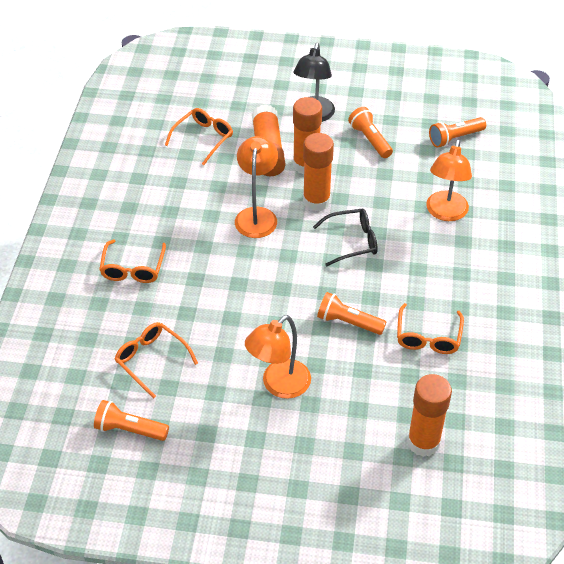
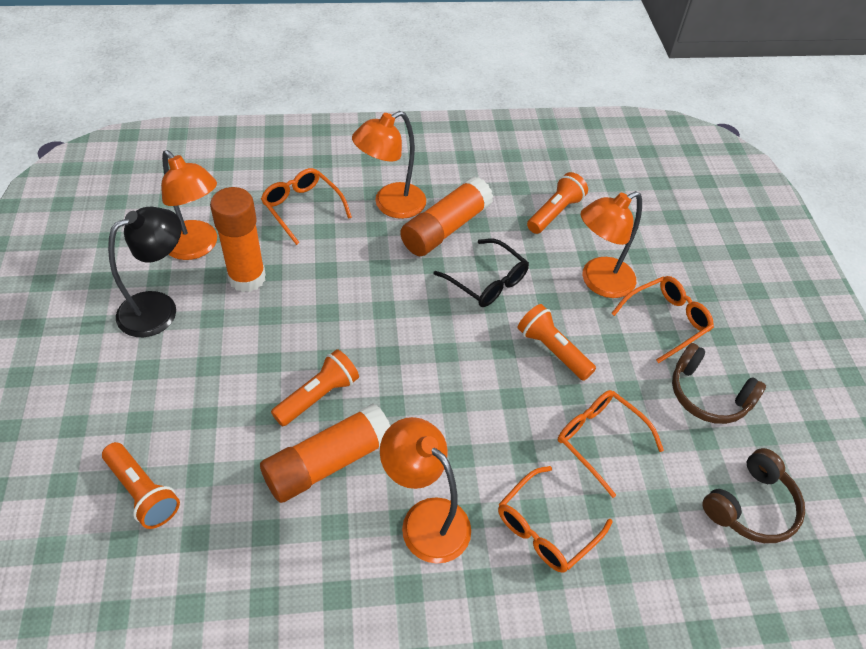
brown headphones: none = 0 -> [672,343,766,424] [702,448,805,543] = 2
orange glue stick: [252,105,285,176] [293,97,322,175] [303,133,334,211] [407,374,452,457] = 4 -> [210,187,266,292] [260,403,390,503] [400,176,493,256] = 3
orange lamp: [235,136,278,238] [245,315,311,399] [426,140,472,221] = 3 -> [161,150,217,260] [352,111,426,219] [380,417,471,564] [580,191,642,298] = 4

